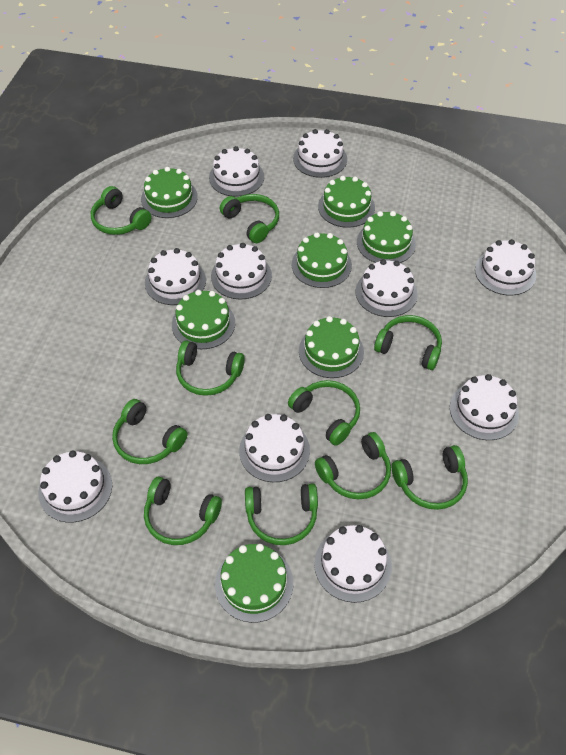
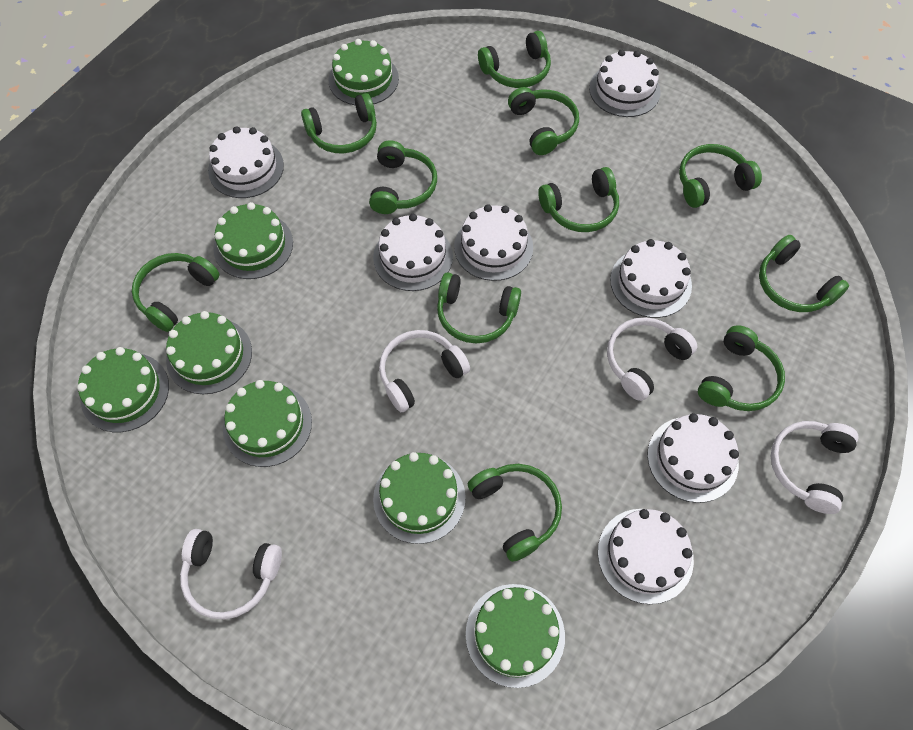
green headphones: [91,186,152,235] [112,399,187,464] [144,477,222,545] [176,341,245,396] [220,194,279,243] [245,484,318,545] [288,380,360,446] [315,432,391,499] [374,315,442,370] [392,445,468,510] = 10 -> [132,253,220,332] [301,93,377,154] [369,140,437,214] [437,272,521,344] [468,464,562,562] [478,31,551,88] [508,87,579,155] [538,167,619,232] [679,144,762,208] [698,325,785,411] [759,235,849,312] = 11
white cake: [38,450,112,523] [145,248,206,305] [209,146,264,197] [211,243,272,300] [239,414,310,482] [293,129,347,178] [314,525,392,603] [356,259,418,317] [450,374,519,440] [475,239,536,295] = 10 -> [208,126,284,198] [373,214,453,291] [454,204,533,281] [589,50,661,117] [598,509,694,604] [610,239,692,318] [647,413,739,503] = 7
white headphones: none = 0 -> [180,529,282,619] [379,330,470,412] [607,317,697,401] [771,421,859,514] = 4

